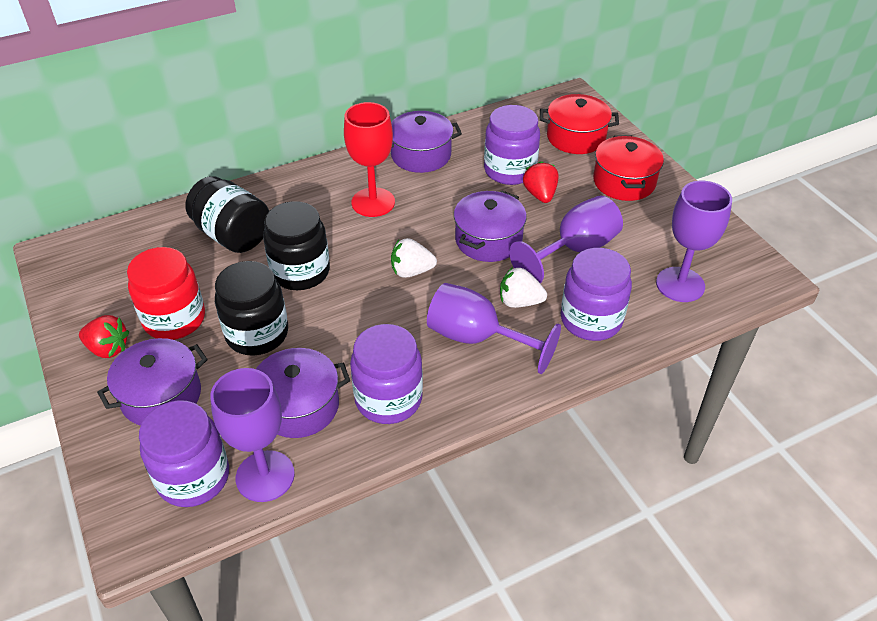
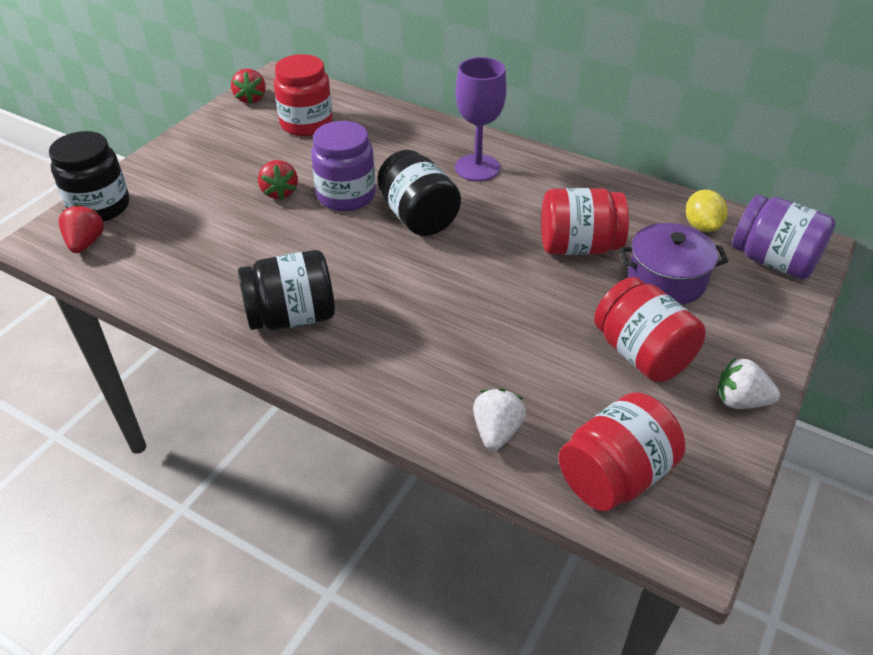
purple goblet: [210,368,295,502] [427,283,561,374] [509,195,623,283] [656,181,732,302] = 4 -> [455,57,507,181] = 1
purple jar: [139,400,229,507] [350,324,423,424] [484,105,540,185] [561,248,632,341] = 4 -> [311,121,376,211] [732,195,836,279] = 2
purple pot: [97,338,208,426] [256,348,350,438] [391,111,462,173] [454,191,527,262] = 4 -> [619,223,728,305] = 1
red goblet: [344,102,395,217] = 1 -> none = 0
red jar: [127,247,205,340] = 1 -> [274,54,333,136] [541,188,629,255] [558,392,686,511] [594,277,706,382] = 4
red pot: [540,94,619,154] [593,135,664,201] = 2 -> none = 0
red strawberry: [79,315,129,358] [523,161,558,203] = 2 -> [59,204,104,253] [231,69,266,104] [258,160,298,200] = 3
yellow lemon: none = 0 -> [686,190,728,232] = 1

